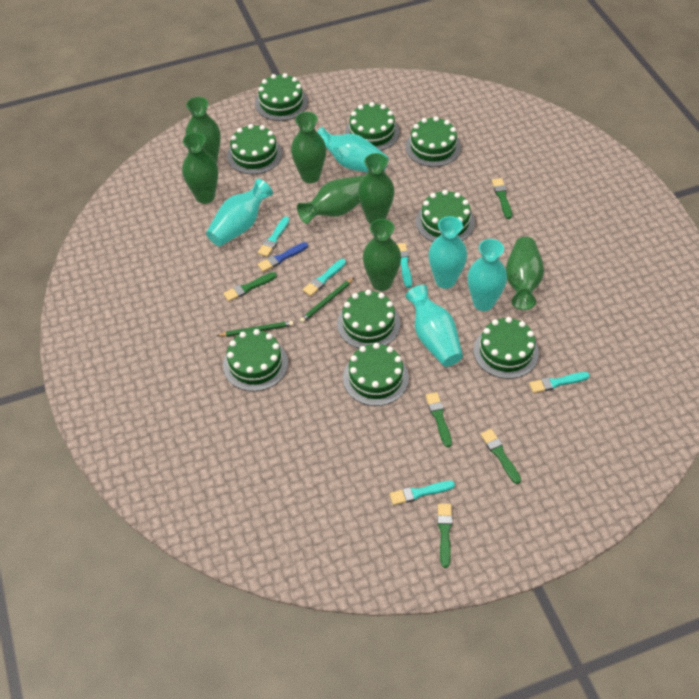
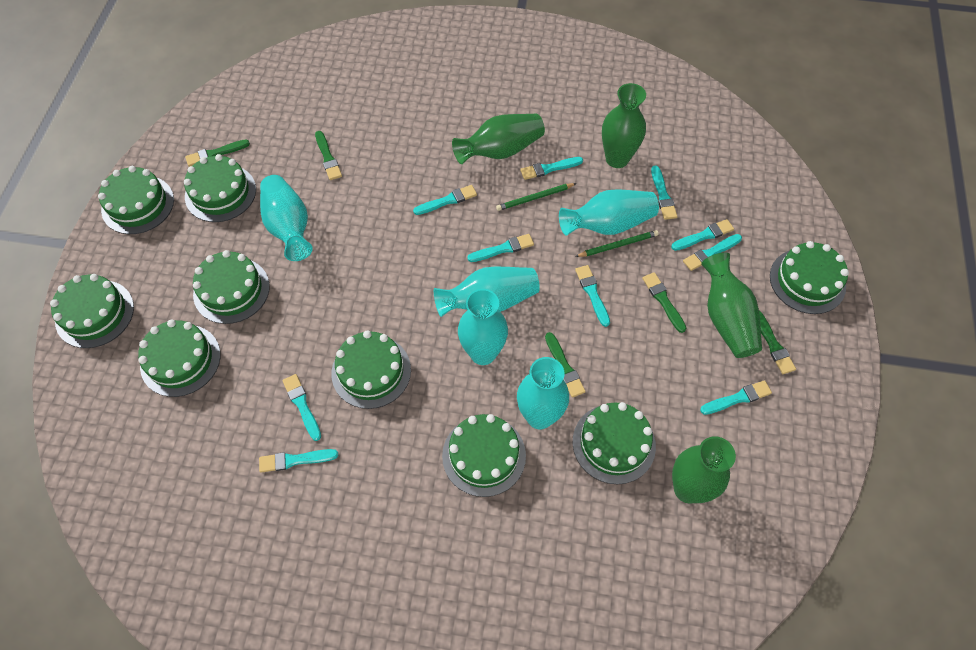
blue brush: [257,242,308,272] = 1 -> none = 0
green vase: [182,132,218,204] [186,97,221,163] [291,112,326,183] [297,176,364,224] [358,153,394,224] [363,219,401,291] [506,237,544,310] = 7 -> [452,114,545,164] [602,83,646,168] [672,436,736,503] [701,252,762,358] = 4
turquoise brush: [258,216,290,257] [302,259,346,296] [390,481,455,505] [397,243,412,288] [529,372,590,393] = 5 -> [259,449,338,473] [282,374,321,441] [413,185,477,215] [467,234,534,262] [520,157,583,180] [575,265,610,327] [651,166,677,220] [671,219,734,251] [683,234,742,271] [700,380,772,415] = 10

